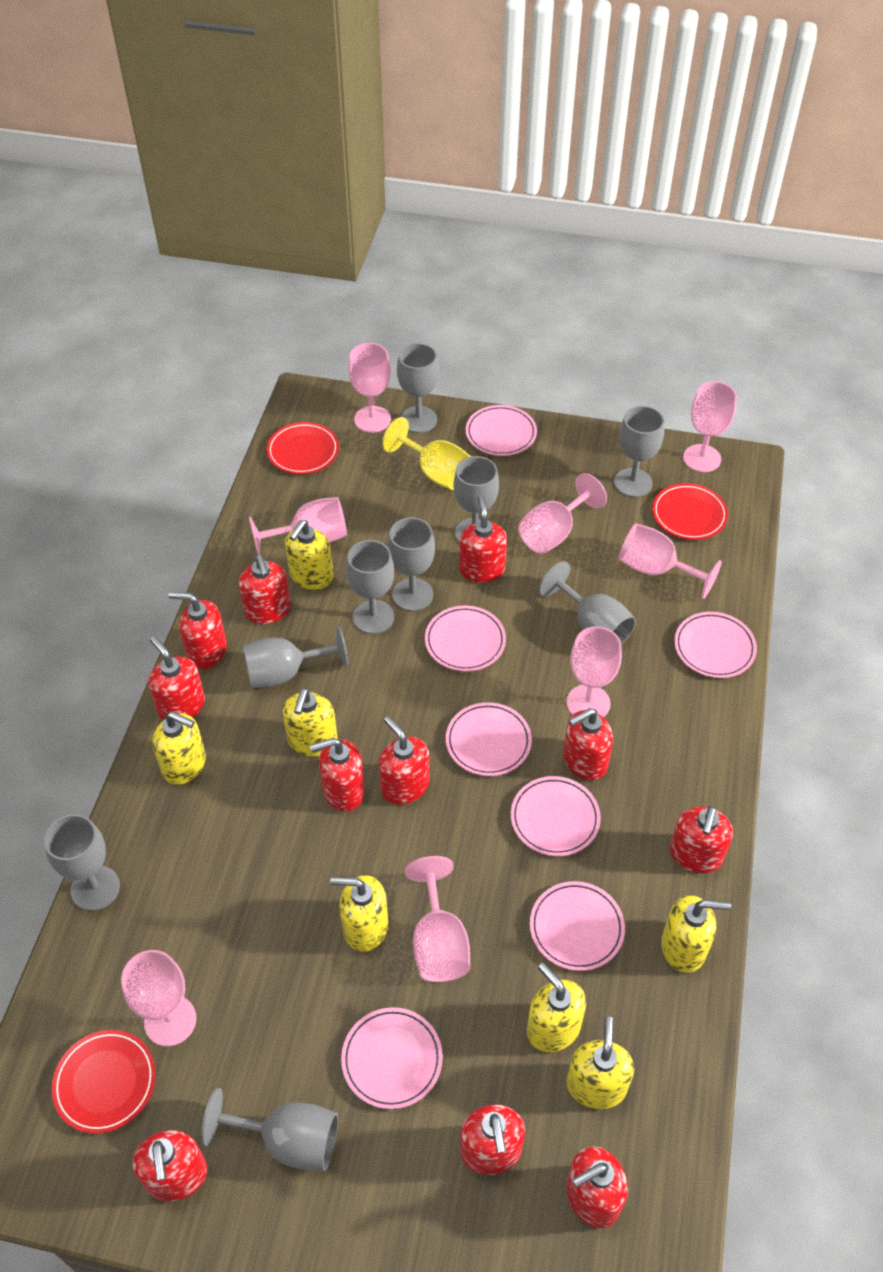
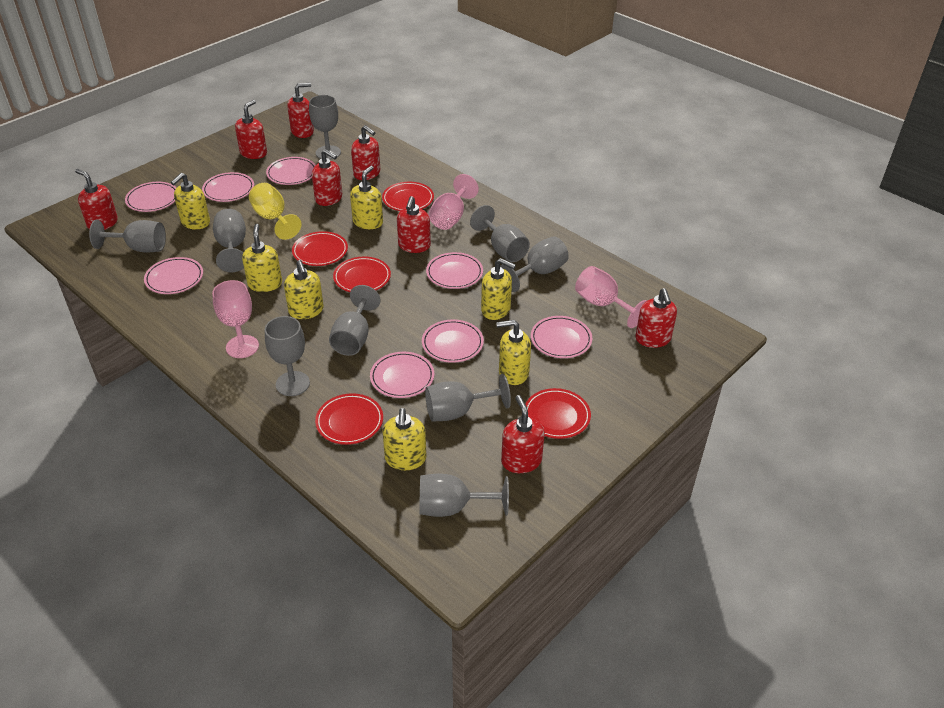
pink goblet: [121,950,197,1046] [249,497,347,555] [349,343,391,433] [405,856,470,982] [518,473,607,554] [567,626,622,717] [619,523,722,599] [683,381,737,472] = 8 -> [212,280,259,358] [429,174,479,230] [575,266,647,328] = 3
pink plate: [341,1007,443,1109] [425,606,506,671] [446,702,532,776] [466,405,537,456] [511,776,601,856] [530,881,625,971] [674,612,757,678] = 7 -> [125,182,176,212] [144,257,203,294] [202,172,254,202] [266,157,315,185] [370,352,434,398] [422,319,484,363] [426,252,483,289] [531,316,592,358] = 8
red plate: [52,1030,156,1134] [267,422,339,474] [652,483,728,540] = 3 -> [292,231,348,266] [315,393,383,445] [333,256,391,292] [382,182,434,211] [525,388,591,439] = 5
red soap dispenser: [133,1130,207,1201] [149,636,205,720] [169,592,227,669] [239,555,291,624] [310,738,365,812] [379,716,430,805] [459,496,507,583] [460,1104,525,1175] [563,708,613,781] [566,1146,628,1228] [670,806,733,873] = 11 -> [75,169,118,230] [235,100,267,159] [287,83,314,138] [312,149,342,206] [351,125,380,180] [397,196,431,253] [501,395,545,473] [635,288,677,348] = 8

